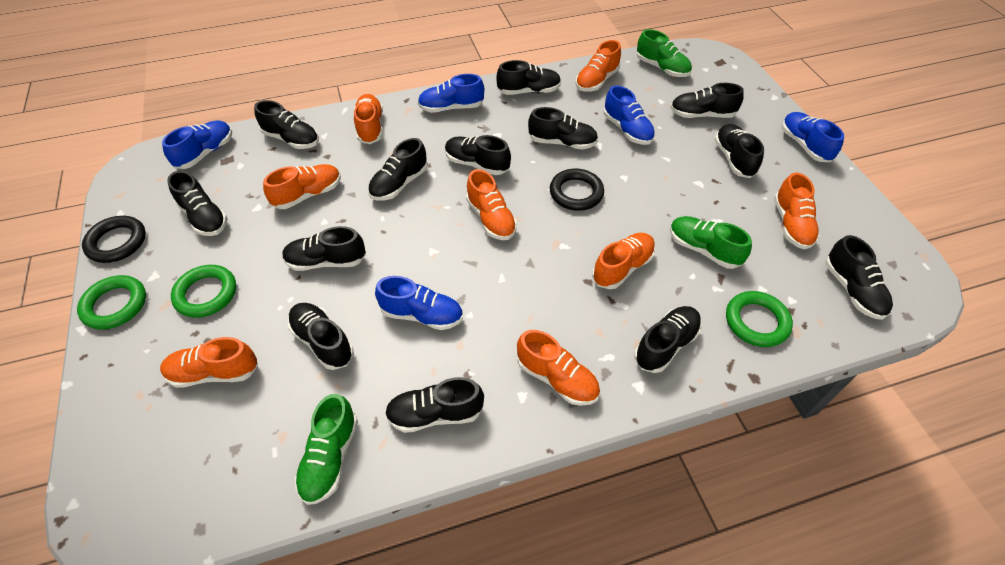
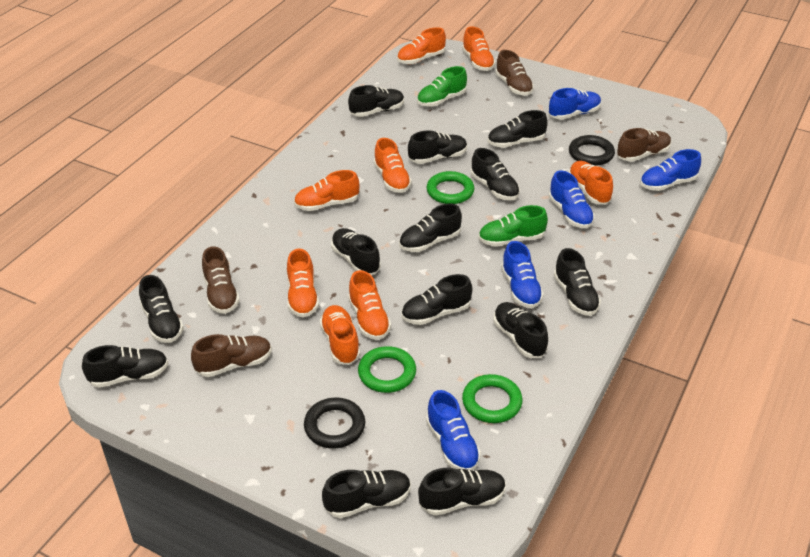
brown shoe: none = 0 -> [191,334,272,377] [202,246,240,314] [495,50,534,95] [617,128,671,162] = 4
green shoe: [294,394,358,505] [637,29,692,77] [670,216,752,269] = 3 -> [417,66,467,107] [478,205,548,247] = 2

